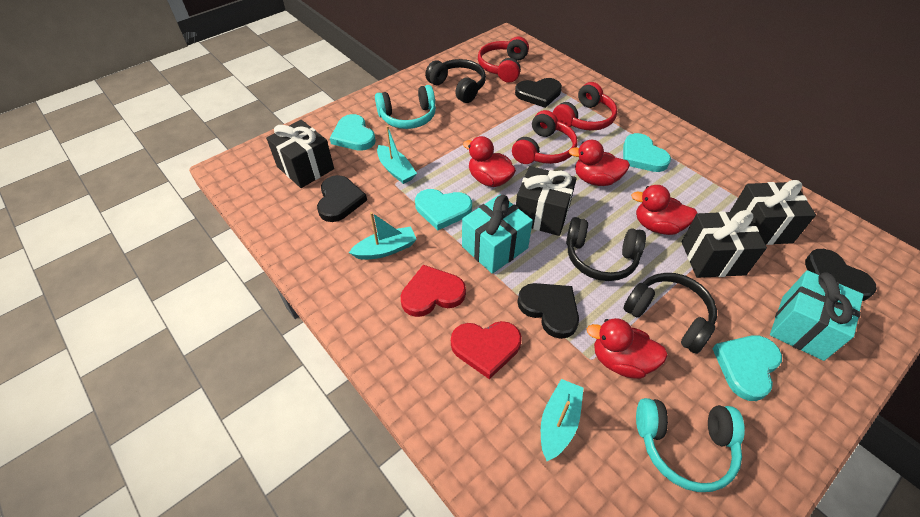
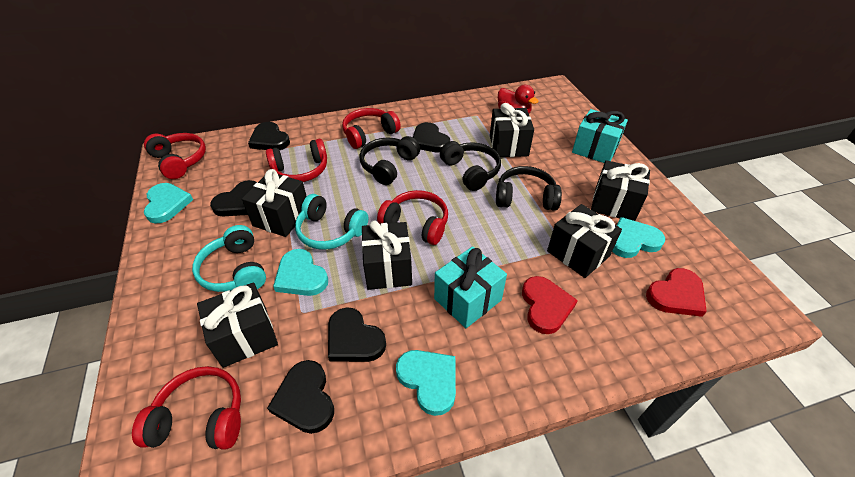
black gift: [266,120,334,188] [516,166,577,236] [682,210,767,278] [730,180,816,245] = 4 -> [197,282,278,368] [242,169,307,237] [362,220,412,290] [490,103,534,157] [547,204,622,278] [591,160,650,221] = 6
black heart: [317,175,367,222] [515,78,562,108] [517,283,579,339] [805,249,877,301] = 4 -> [210,180,258,217] [248,122,290,150] [267,360,334,434] [328,307,386,362] [413,122,450,153] = 5
red duck: [463,136,516,187] [569,140,630,186] [587,318,668,379] [631,185,697,235] = 4 -> [498,85,539,113] = 1
red headphones: [478,37,529,83] [512,110,577,164] [553,82,617,131] = 3 -> [132,366,241,450] [144,133,206,179] [266,139,327,182] [342,108,401,149] [377,190,448,245] = 5
turquoise boat: [349,212,417,260] [377,126,417,184] [541,379,583,461] = 3 -> none = 0

